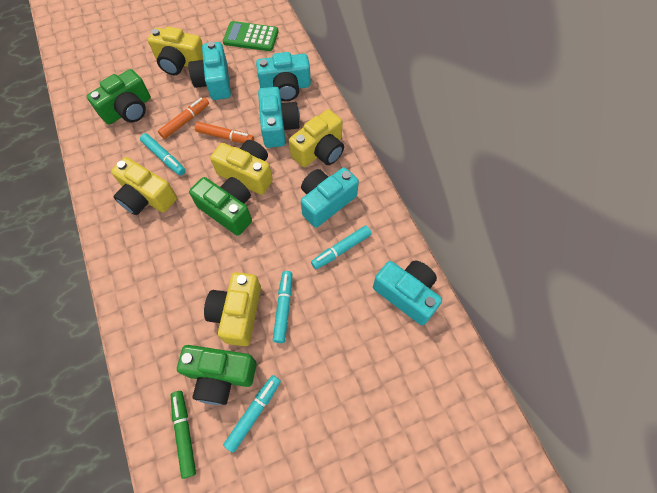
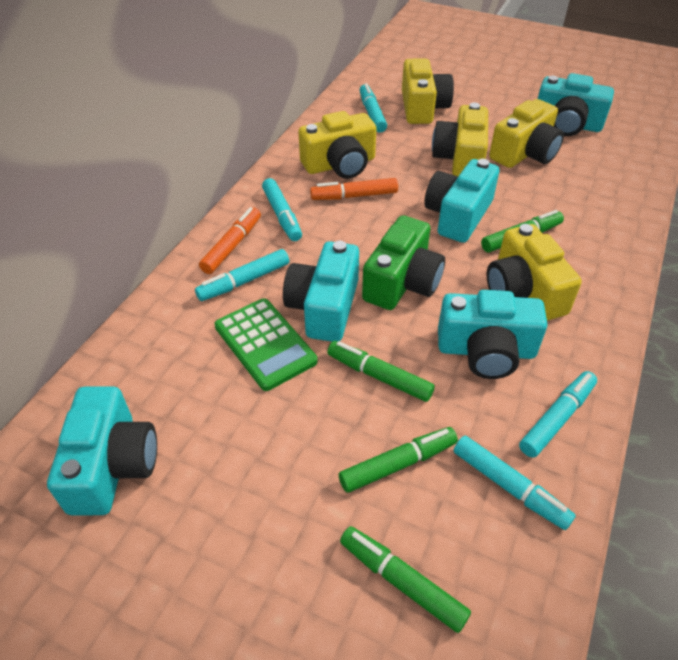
green camera: [87,69,151,125] [177,345,257,405] [189,177,252,236] = 3 -> [362,215,445,310] = 1
green marker: [171,391,196,479] = 1 -> [327,341,435,402] [339,427,458,493] [340,526,471,633] [481,210,564,253] = 4
turquoise marker: [140,133,186,176] [223,375,281,453] [273,271,292,343] [311,226,372,269] = 4 -> [195,249,289,301] [262,178,302,241] [360,83,387,133] [454,435,576,530] [519,371,597,458] = 5

